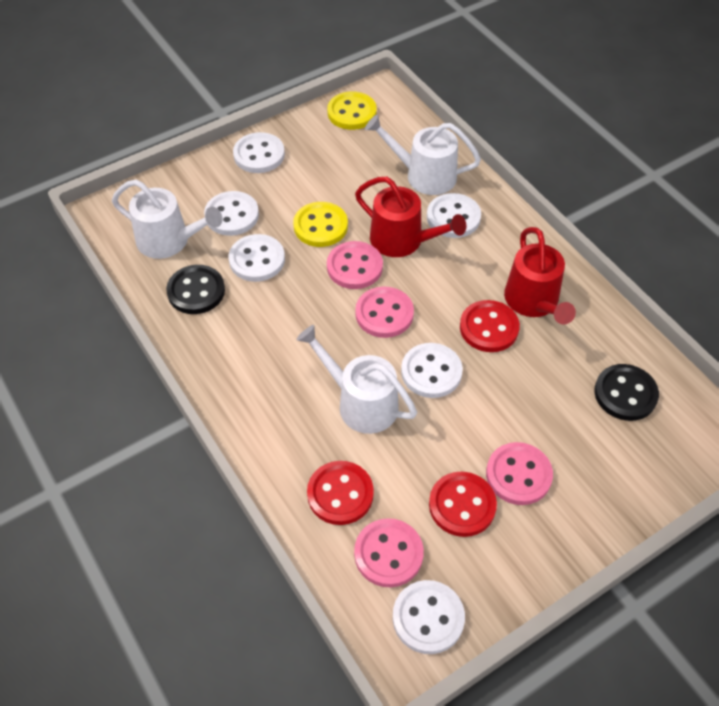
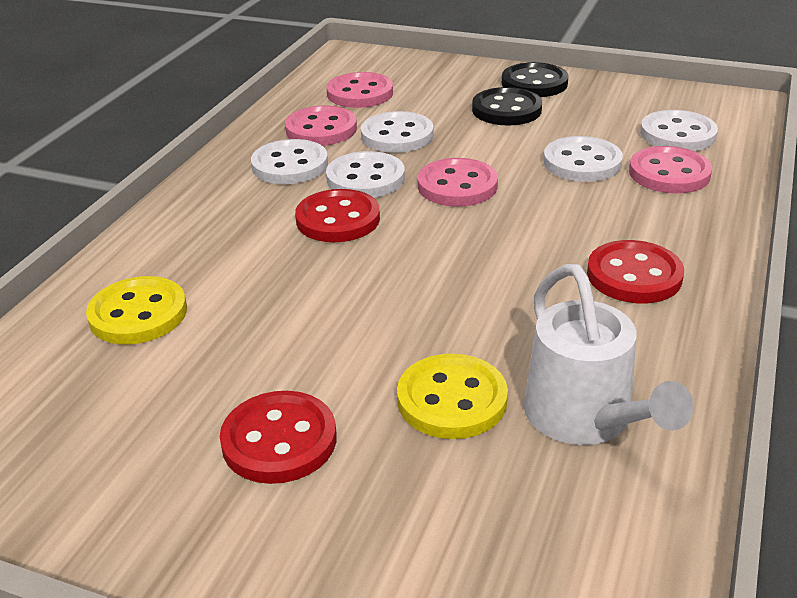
red watering can: [355,177,466,257] [504,227,576,324] = 2 -> none = 0
white button: [204,191,259,236] [229,234,285,282] [233,132,285,173] [393,580,465,654] [401,343,463,398] [427,193,481,238] = 6 -> [251,139,328,184] [326,151,405,198] [361,111,434,153] [544,136,623,182] [640,110,718,151] = 5
white watering can: [112,180,223,259] [296,325,417,434] [365,114,481,195] = 3 -> [524,264,694,445] = 1

